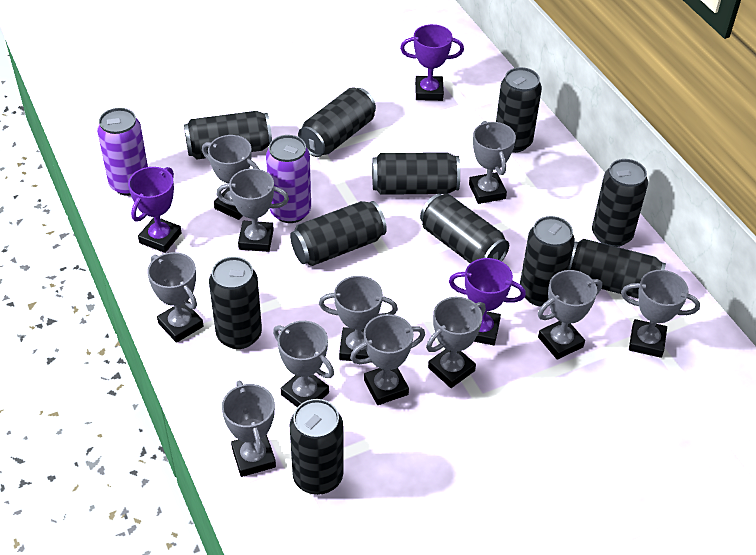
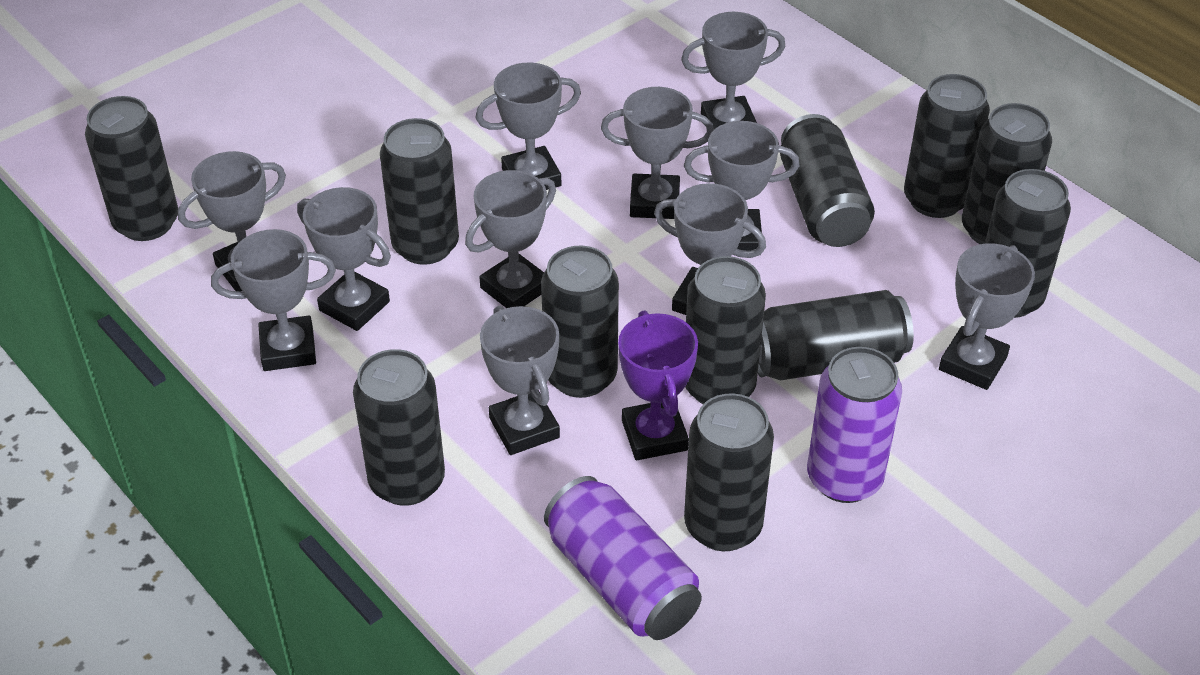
purple trophy: [128,167,182,253] [400,24,464,101] [449,258,526,345] = 3 -> [618,310,698,460] = 1

